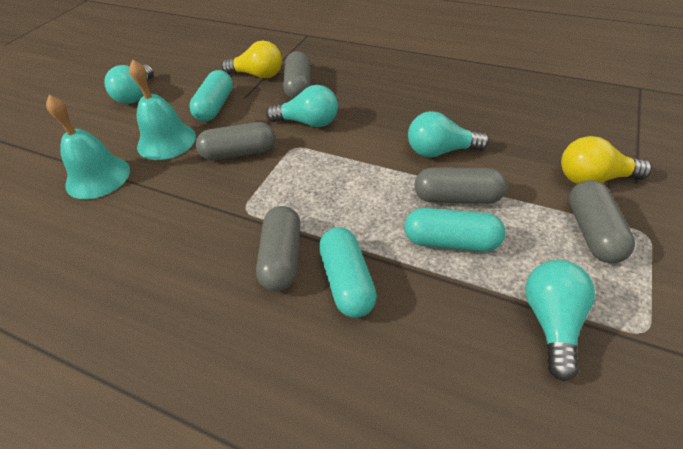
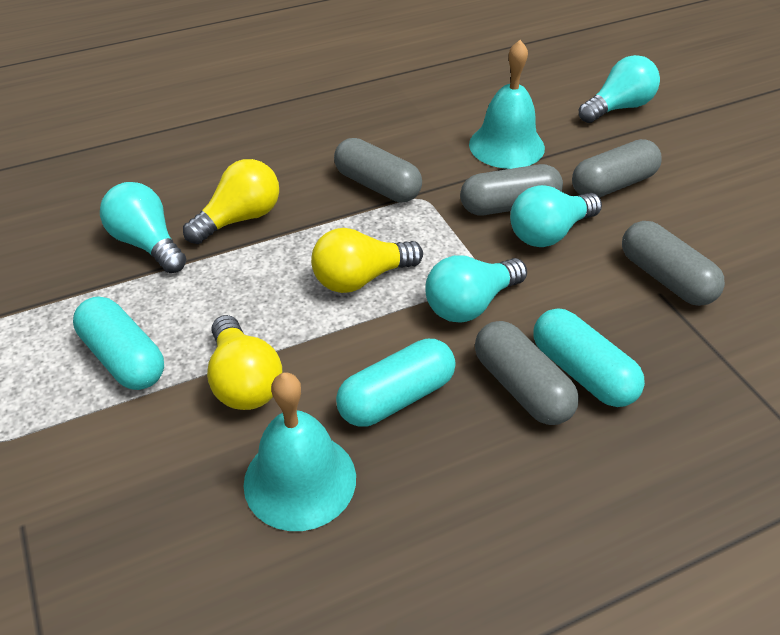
yellow light bulb: [221,41,282,79] [561,136,652,184] = 2 -> [183,159,279,244] [207,315,283,410] [311,228,423,293] = 3

